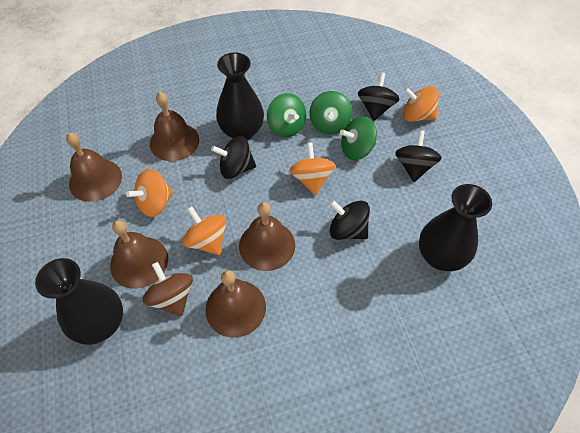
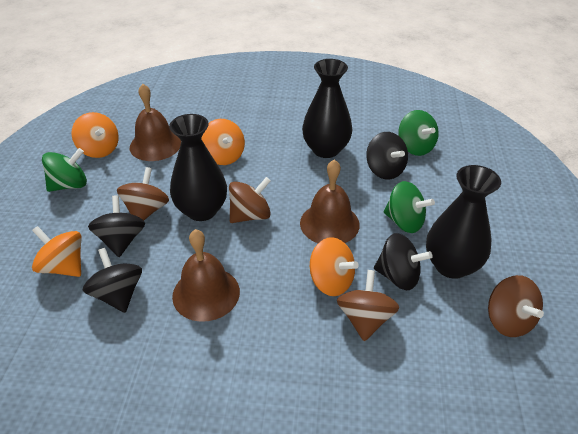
brown bell: [66,133,122,202] [110,220,168,289] [150,92,199,161] [205,270,266,338] [239,202,295,271] = 5 -> [130,84,181,161] [172,229,240,322] [300,159,360,243] = 3
brown spinning top: [143,262,193,316] = 1 -> [117,167,169,220] [229,177,271,223] [337,270,399,341] [488,275,544,337] = 4

